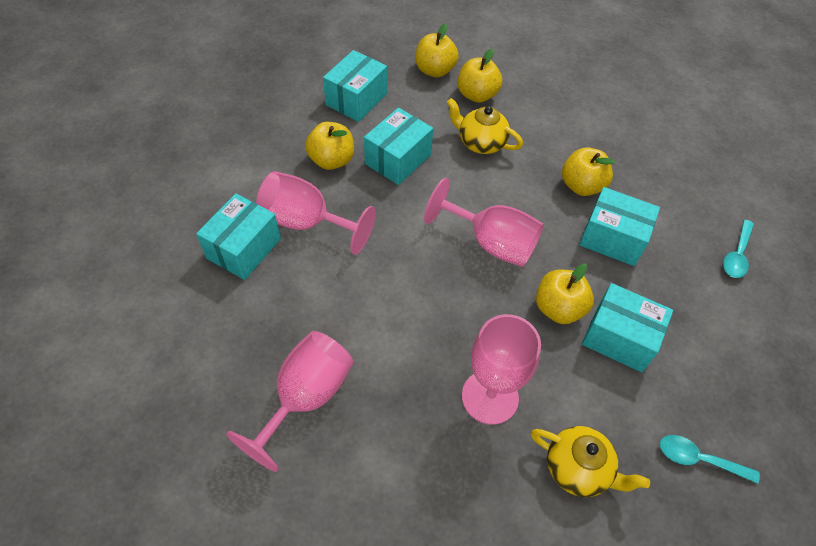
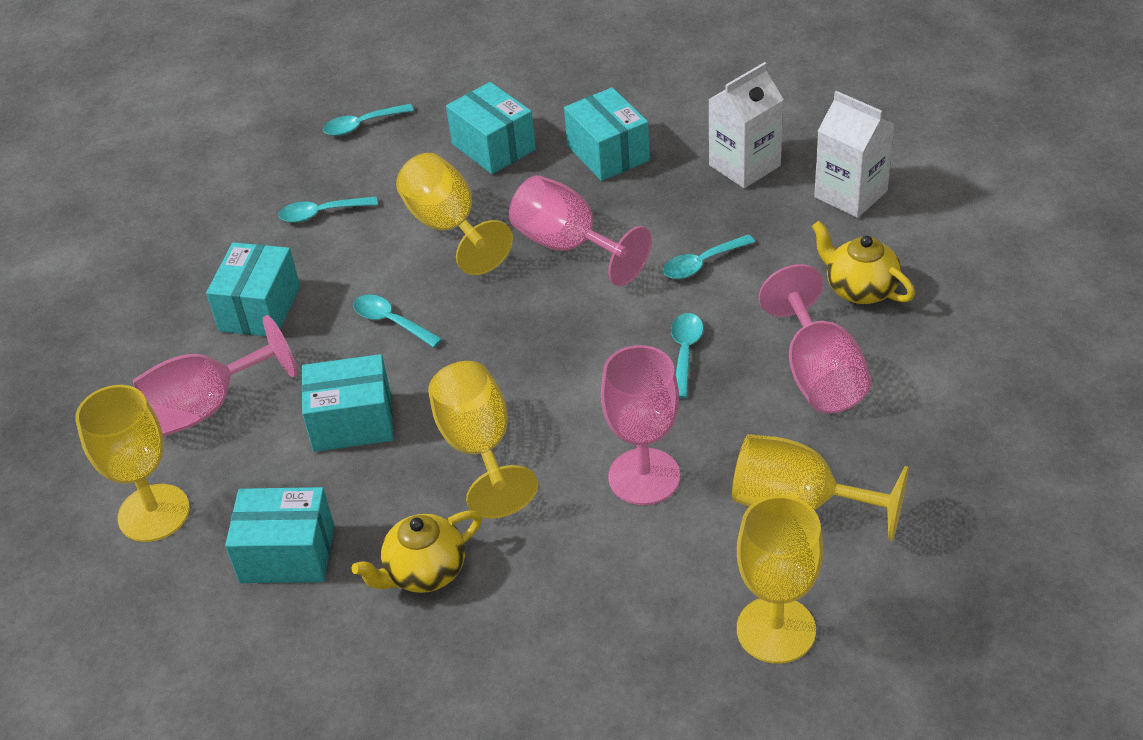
turquoise spoon: [660,435,760,484] [723,220,754,278] = 2 -> [278,197,378,223] [323,104,414,136] [353,294,442,348] [663,234,755,279] [671,313,703,399] = 5
white carton: none = 0 -> [708,62,784,188] [814,91,894,218] = 2
yellow apple: [305,122,354,170] [415,24,459,77] [457,49,502,103] [536,264,594,324] [562,147,616,196] = 5 -> none = 0
yellow goblet: none = 0 -> [75,385,190,542] [396,153,513,275] [428,361,538,519] [732,434,909,541] [737,495,823,664] = 5

